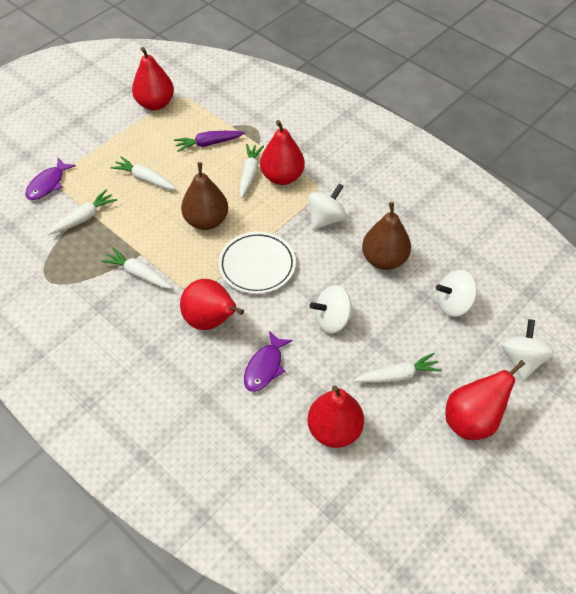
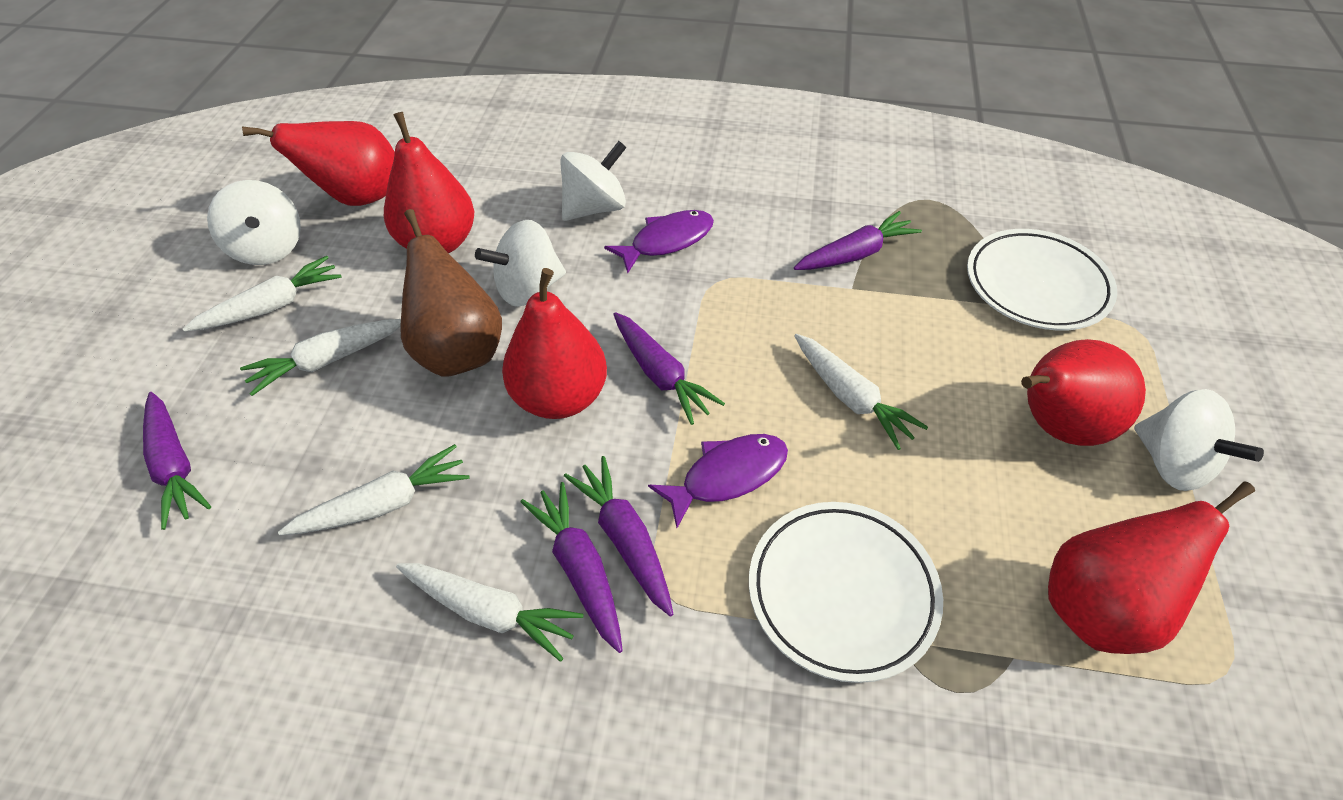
brown pear: [181,162,228,230] [362,202,411,270] = 2 -> [400,209,502,377] = 1
purple carrot: [174,131,245,152] = 1 -> [143,392,211,530] [521,482,623,653] [564,456,673,617] [613,312,725,425] [794,211,922,270] = 5
white plate: [218,232,296,294] = 1 -> [749,502,943,683] [967,229,1117,331] = 2

